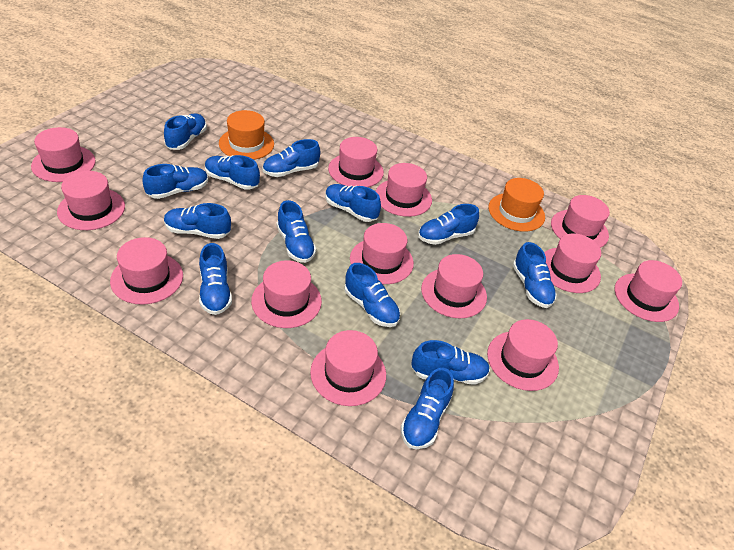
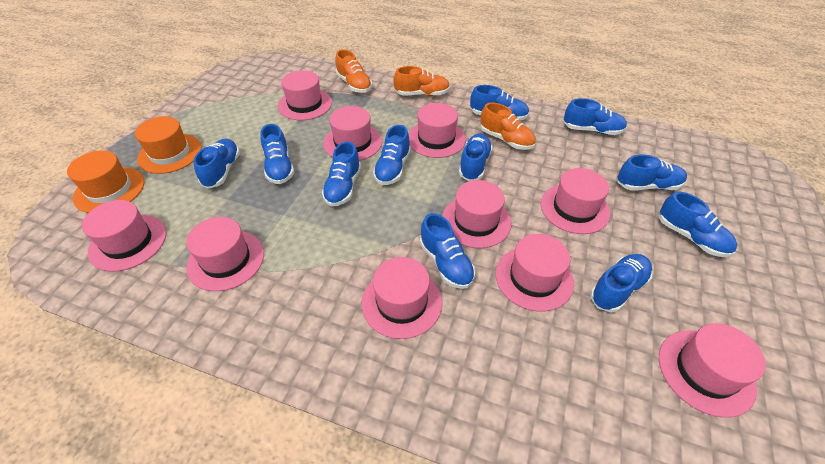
blue shoe: [142,164,208,199] [164,114,207,150] [164,203,231,239] [199,243,232,315] [205,155,260,190] [263,139,320,177] [277,200,316,263] [325,184,381,222] [344,263,401,327] [401,368,454,449] [411,340,490,385] [418,204,479,245] [513,242,557,308] = 13 -> [194,139,240,189] [260,124,294,184] [322,142,361,206] [373,125,411,185] [420,213,475,289] [459,134,493,181] [470,85,529,120] [563,98,627,135] [590,254,652,312] [617,155,687,190] [659,192,738,257] = 11
orange shoe: none = 0 -> [335,49,372,93] [393,66,450,96] [481,102,536,150] = 3
pink hat: [31,127,96,182] [57,171,125,230] [110,237,183,305] [251,260,322,328] [310,330,386,406] [328,137,384,187] [350,223,414,284] [376,163,432,217] [421,254,487,318] [487,319,559,391] [544,233,601,293] [551,195,610,248] [615,260,682,322] = 13 -> [82,200,166,272] [186,217,264,291] [278,70,332,120] [323,106,382,161] [361,257,442,339] [408,103,466,158] [442,180,512,248] [495,234,574,311] [541,168,610,234] [659,323,766,418] = 10

